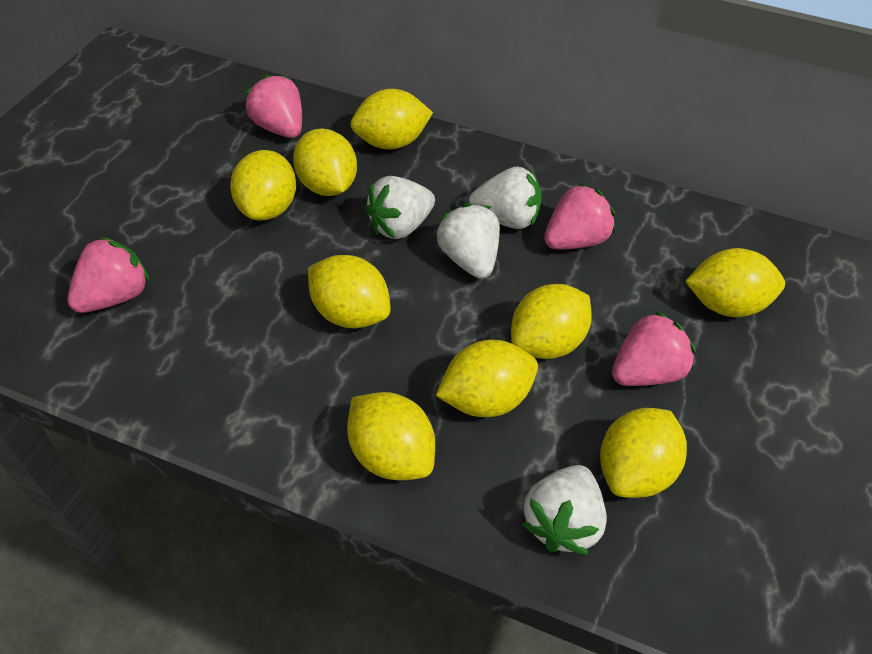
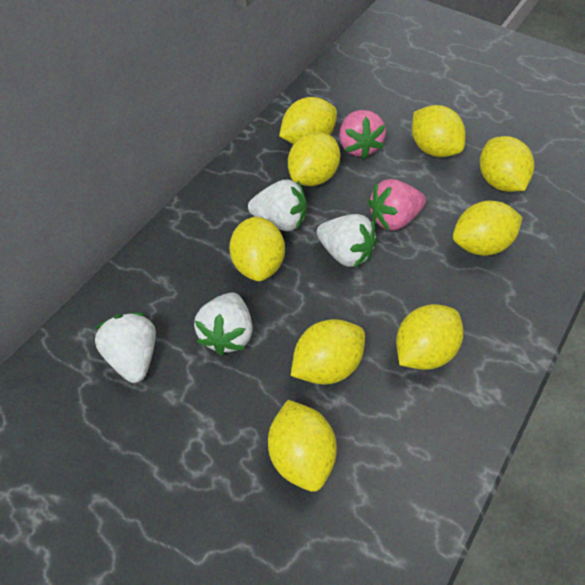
pink strawberry: [67,236,150,313] [245,74,302,138] [544,184,615,249] [612,311,696,386] = 4 -> [339,110,386,159] [368,179,426,231] = 2

